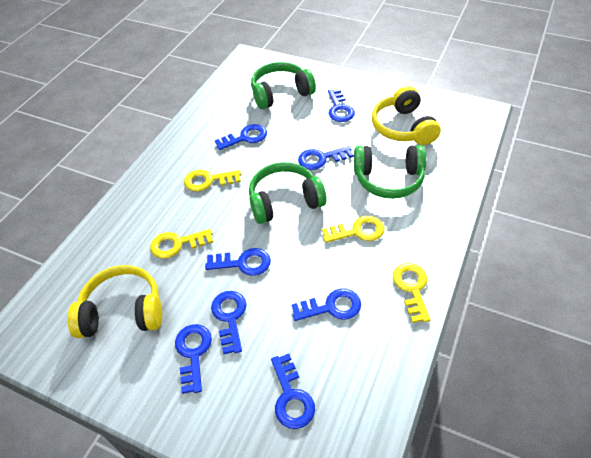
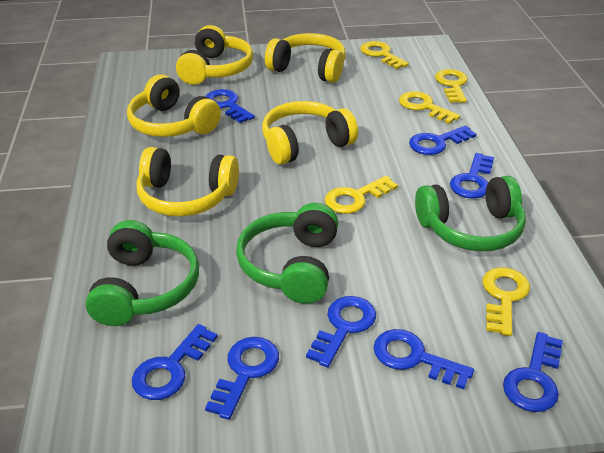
yellow headphones: [68,265,162,338] [372,86,441,145] = 2 -> [127,74,221,137] [137,147,239,217] [176,25,253,85] [262,101,358,165] [265,33,346,83] = 5
yellow key: [150,229,213,259] [184,170,241,192] [322,216,385,243] [393,263,431,323] = 4 -> [325,176,398,214] [361,41,409,69] [399,91,460,124] [435,69,468,103] [483,267,530,336] = 5

